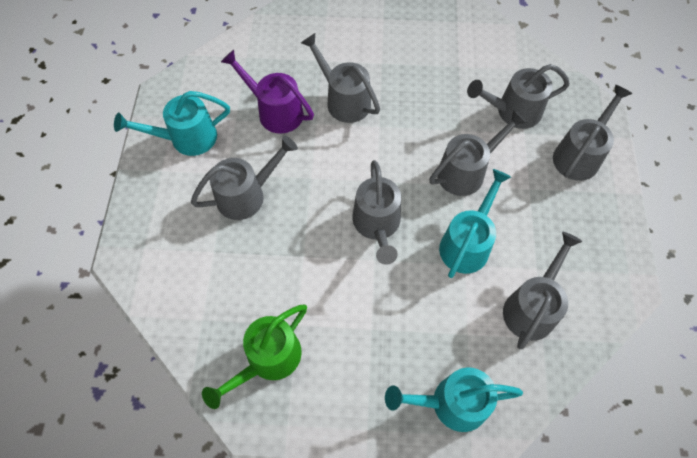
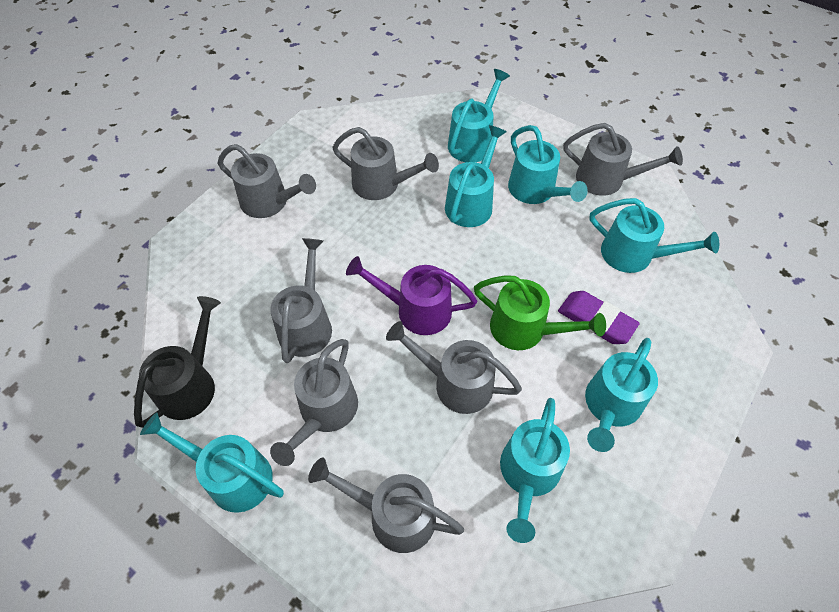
black watering can: none = 0 -> [134,296,221,428] = 1
purple eraser: none = 0 -> [558,291,640,344] = 1
turquoise watering can: [114,91,230,156] [385,368,523,432] [439,169,511,278] = 3 -> [140,413,284,513] [445,125,507,227] [448,69,510,162] [500,398,570,543] [508,125,588,204] [585,338,658,452] [590,198,719,273] = 7

